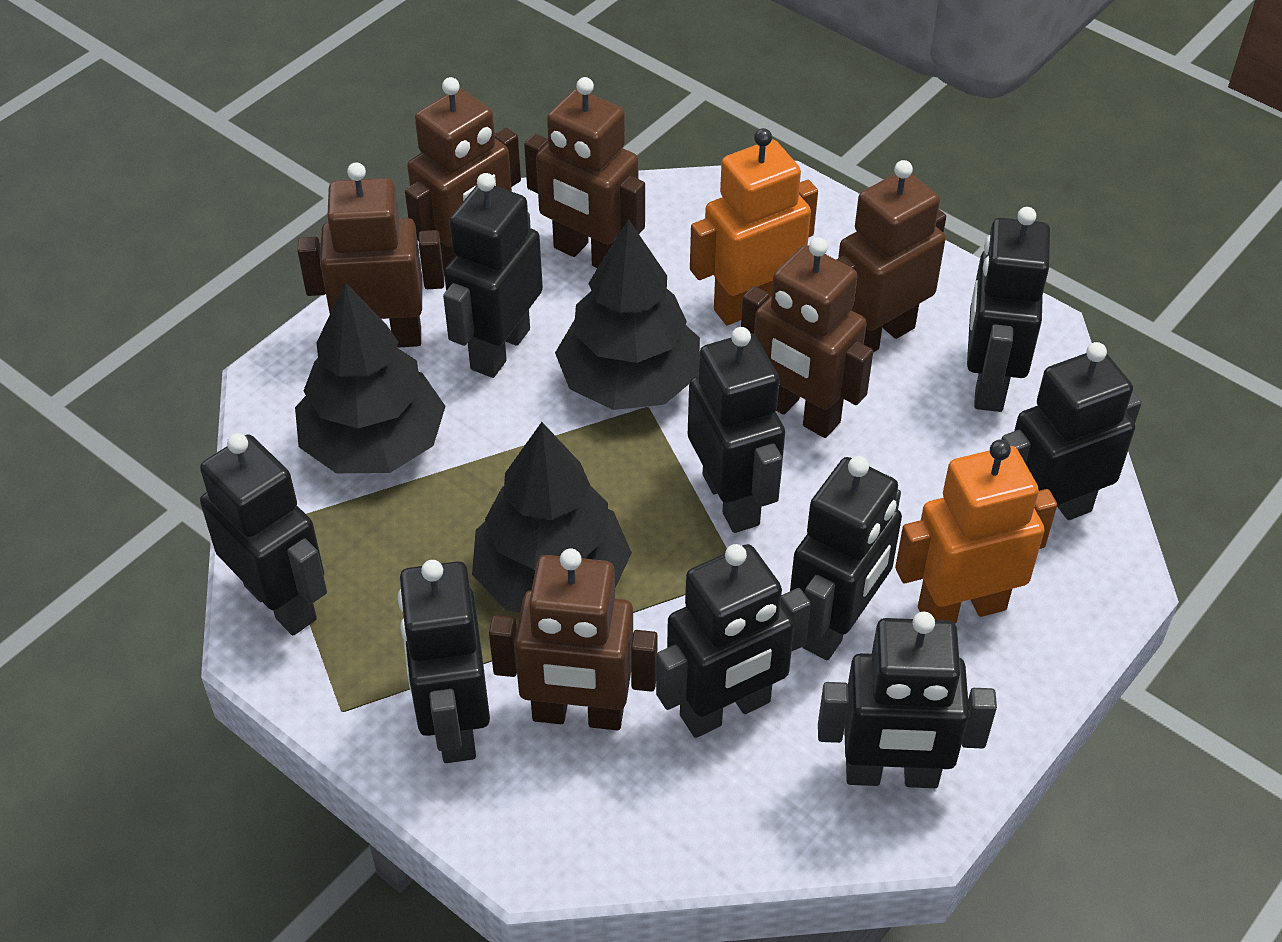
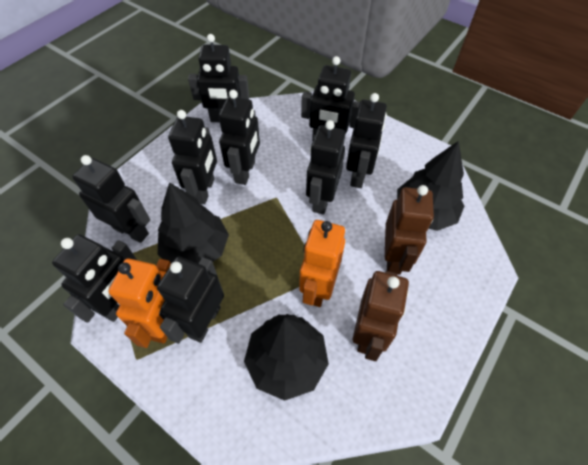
brown robot: [297,162,444,348] [405,77,521,271] [489,548,658,730] [524,77,645,268] [741,237,873,438] [836,160,946,352] = 6 -> [353,271,409,361] [385,185,434,275] = 2

